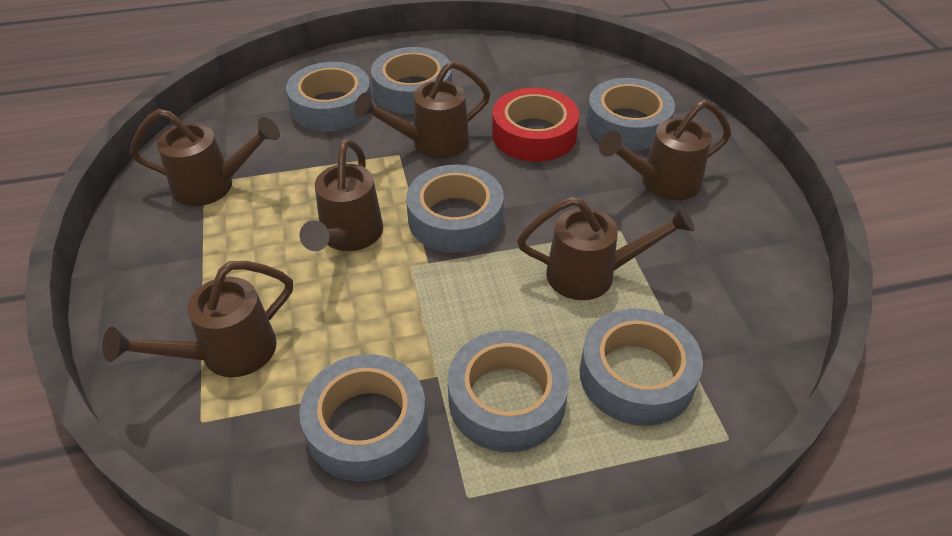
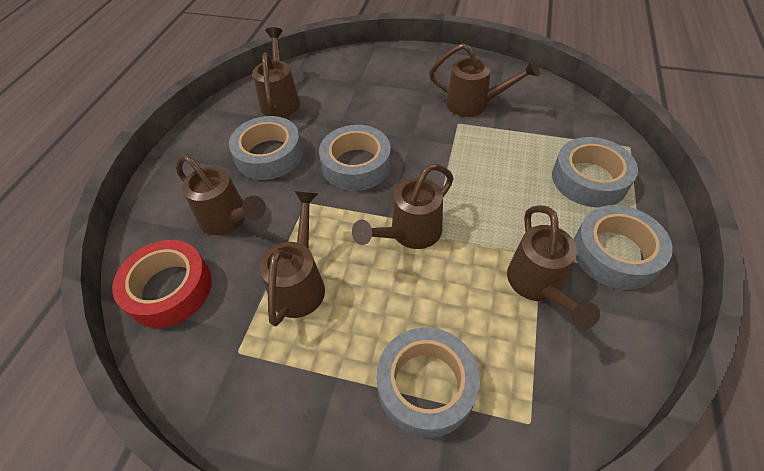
grey tape: [286,62,372,131] [299,354,427,482] [371,47,452,114] [406,165,504,253] [448,330,569,452] [580,308,703,426] [586,78,675,150] = 7 -> [229,116,303,180] [319,125,391,191] [376,327,480,438] [552,137,638,207] [574,205,673,290] = 5

